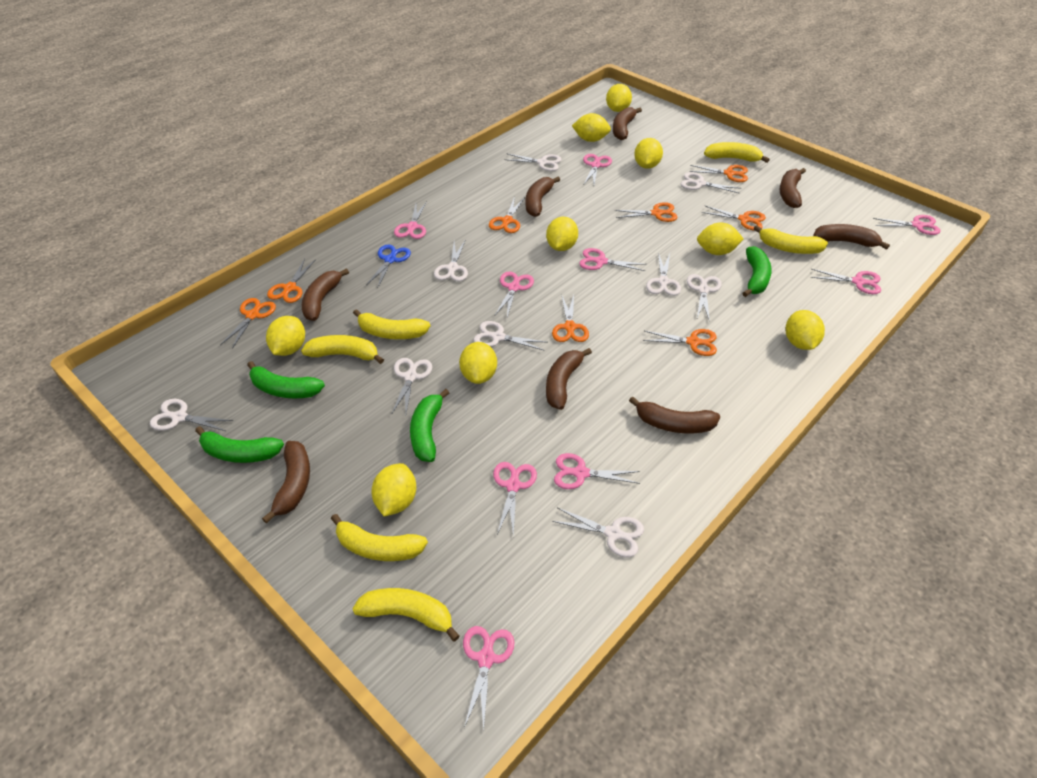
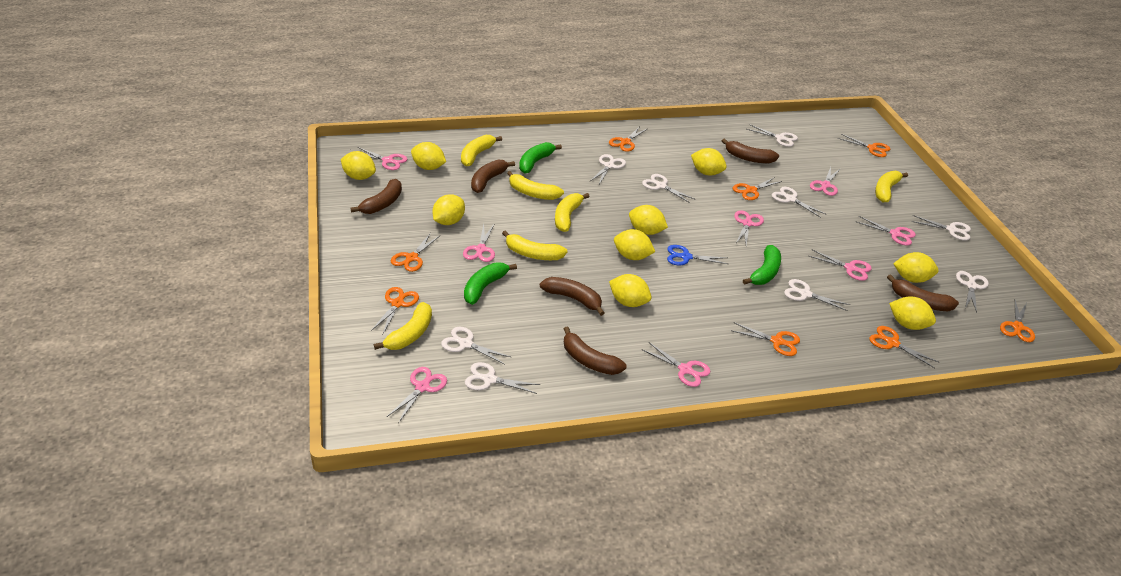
brown banana: [262,441,310,524] [302,268,349,321] [526,177,560,217] [546,348,592,410] [613,107,642,140] [629,397,720,433] [780,168,806,208] [813,224,890,250] = 8 -> [350,179,402,214] [471,159,515,193] [540,277,604,316] [564,326,626,375] [722,138,779,163] [887,274,959,311] = 6
green banana: [195,426,284,463] [247,361,325,398] [410,389,449,462] [742,246,772,297] = 4 -> [464,262,517,305] [519,142,562,174] [743,245,781,285] = 3
pink scissors: [394,202,427,239] [463,626,514,732] [493,462,537,537] [495,272,534,317] [554,453,640,489] [579,248,647,271] [583,154,612,185] [811,269,881,294] [873,215,940,235] = 9 -> [358,147,407,170] [387,367,447,423] [463,224,495,262] [643,343,710,387] [734,210,764,245] [809,250,872,281] [810,167,840,196] [857,216,916,245] = 8

